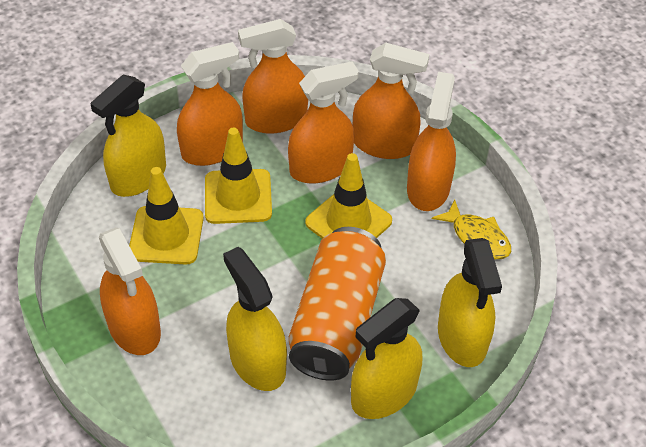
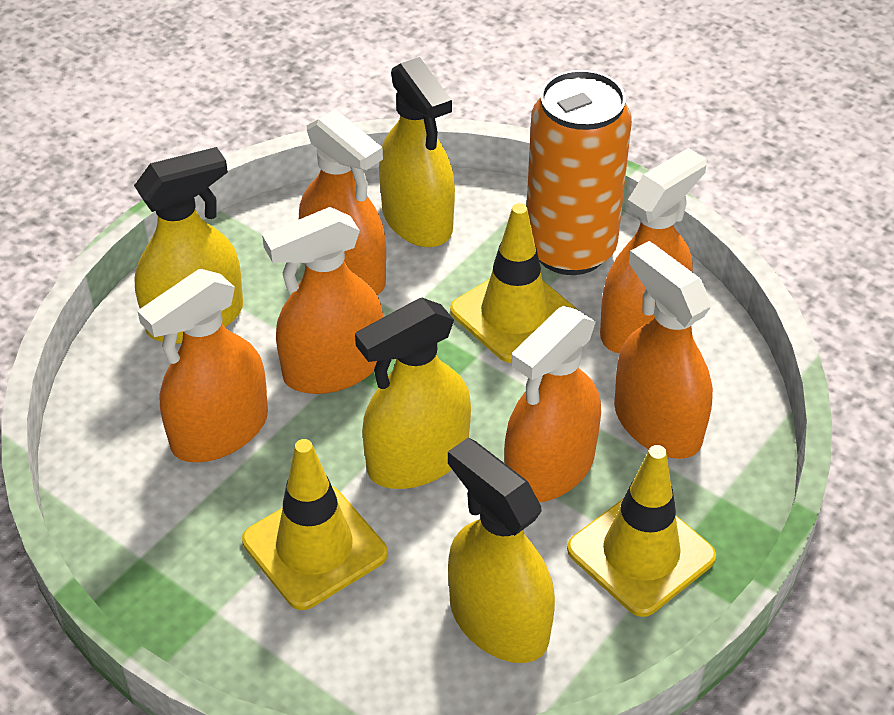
yellow fish: [432,200,511,259] = 1 -> none = 0

